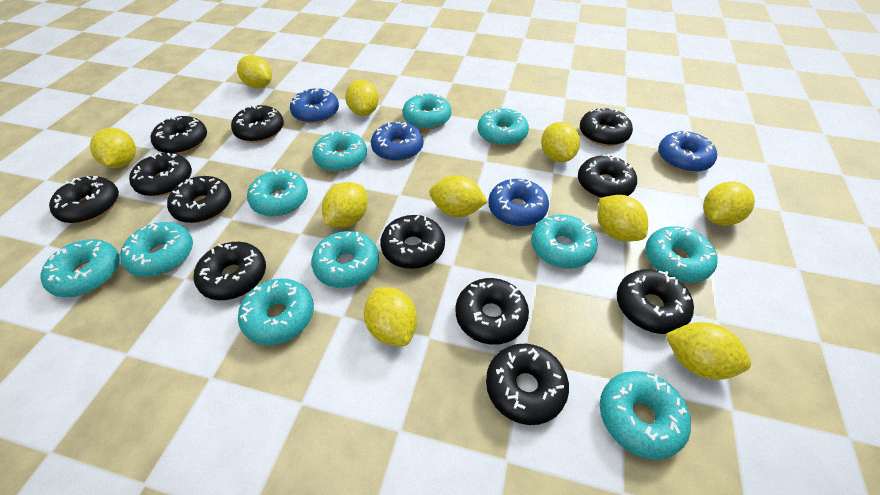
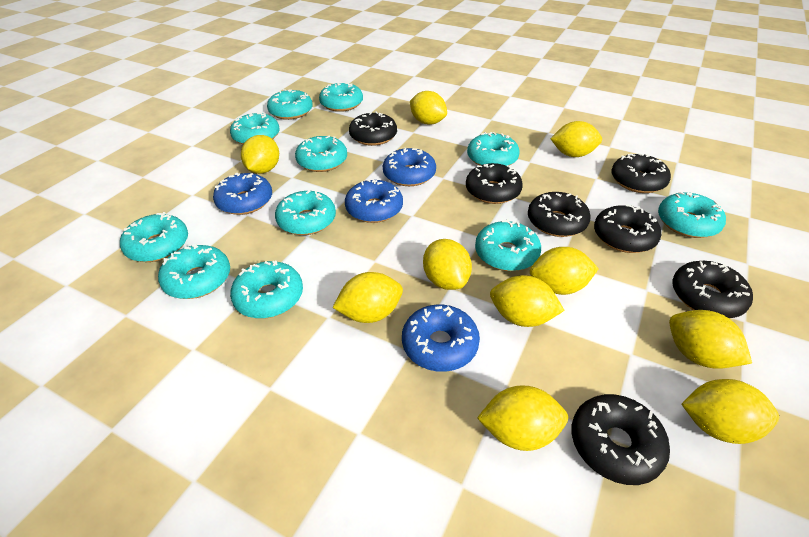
black donut: [49,176,119,223] [129,152,192,196] [151,116,207,154] [167,176,231,223] [194,242,266,300] [231,105,284,143] [380,215,445,269] [455,278,529,345] [486,344,569,425] [578,154,637,198] [580,107,633,146] [617,269,694,334] = 12 -> [349,111,397,146] [466,163,523,204] [528,192,591,237] [572,394,670,485] [594,204,661,253] [611,153,671,193] [672,261,753,318] = 7

